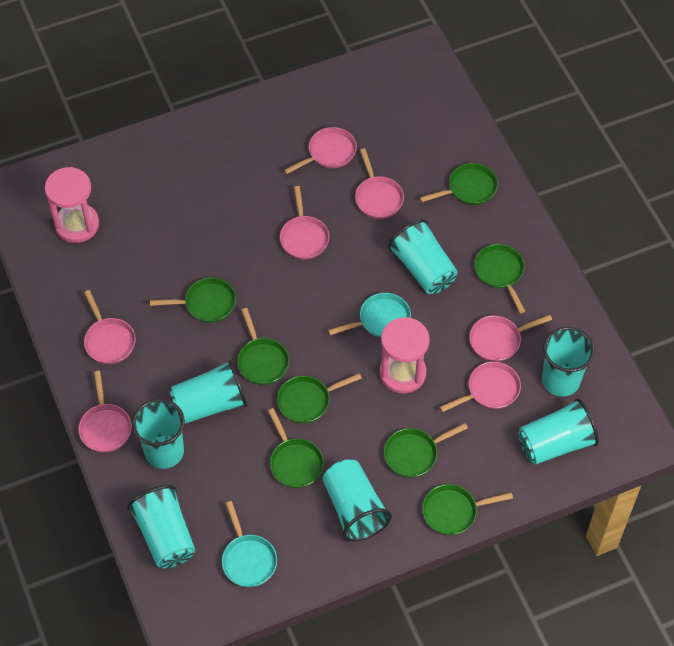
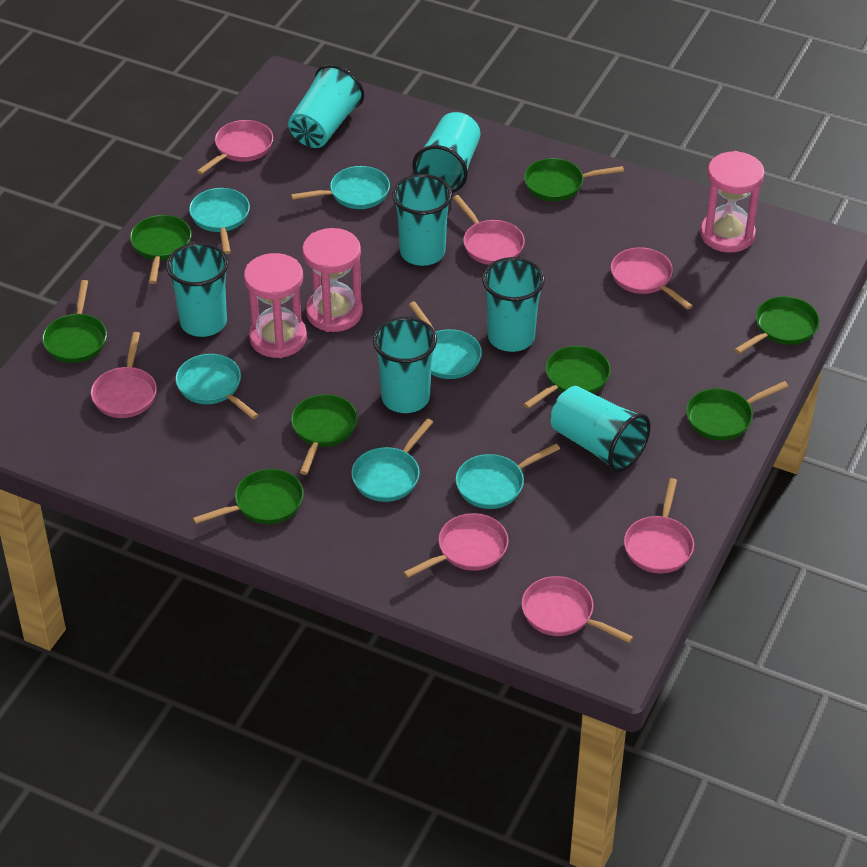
pink hourglass: [45,167,99,243] [380,317,430,394] = 2 -> [244,253,307,358] [302,228,363,332] [700,151,765,252] = 3
turquoise pan: [222,501,277,587] [328,293,411,338] = 2 -> [176,354,258,419] [189,188,250,254] [291,166,390,209] [352,418,433,502] [409,301,482,379] [456,444,560,509] = 6

